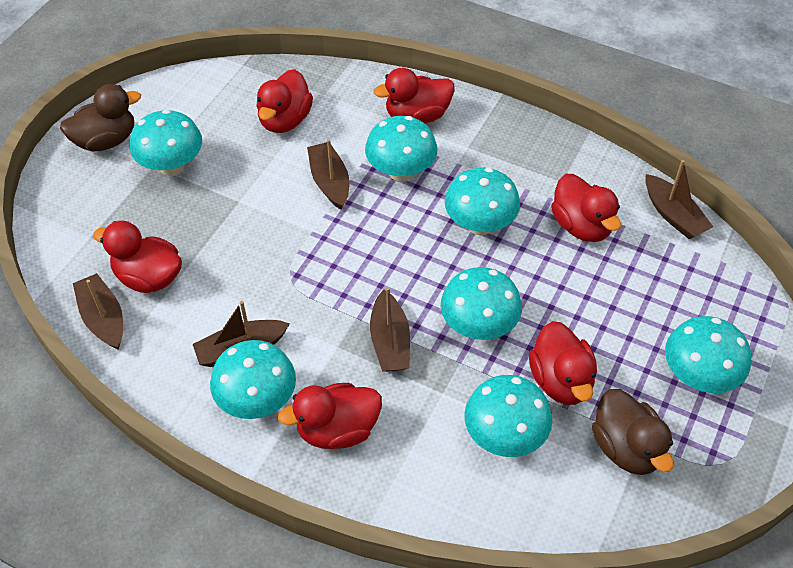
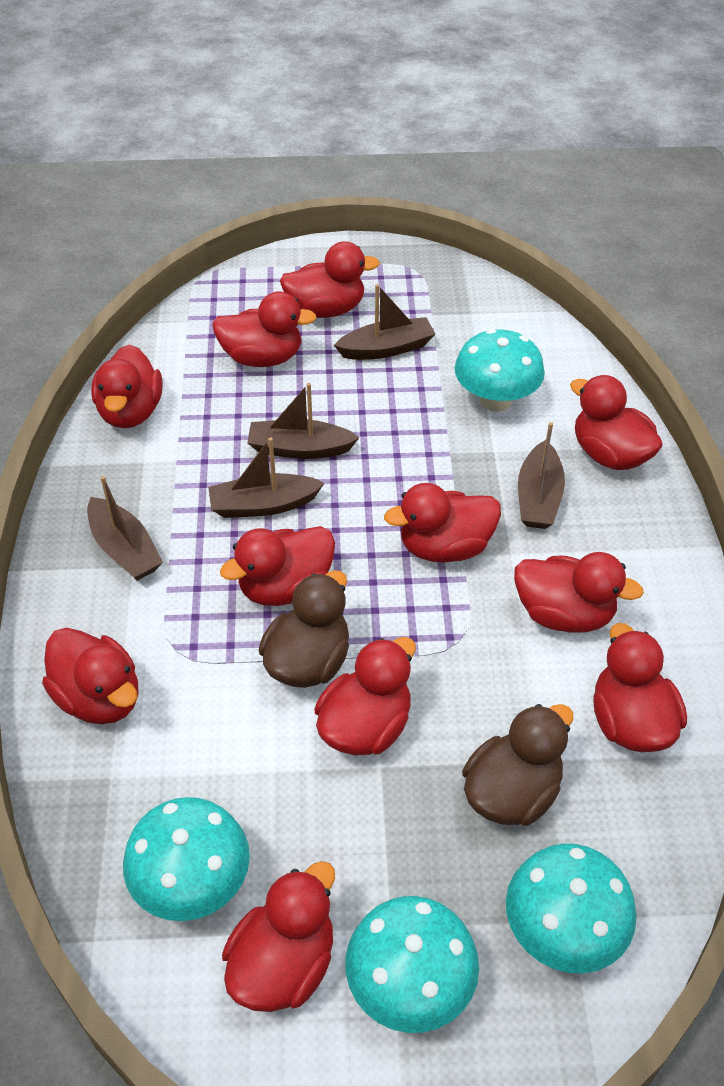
red duck: [93,221,182,293] [256,69,313,133] [278,383,382,449] [373,68,455,124] [529,321,597,405] [551,174,621,242] = 6 -> [42,628,138,724] [91,345,162,428] [212,291,317,367] [220,526,335,606] [222,861,335,1012] [280,241,380,318] [314,637,416,755] [384,483,501,563] [514,552,644,633] [570,375,663,470] [593,623,687,752] = 11
turquoise mushroom: [130,109,202,176] [210,340,296,419] [365,116,437,182] [441,267,522,340] [445,167,520,235] [464,375,553,457] [665,316,751,393] = 7 -> [123,797,250,921] [345,896,479,1033] [455,329,545,412] [506,844,637,973] = 4

